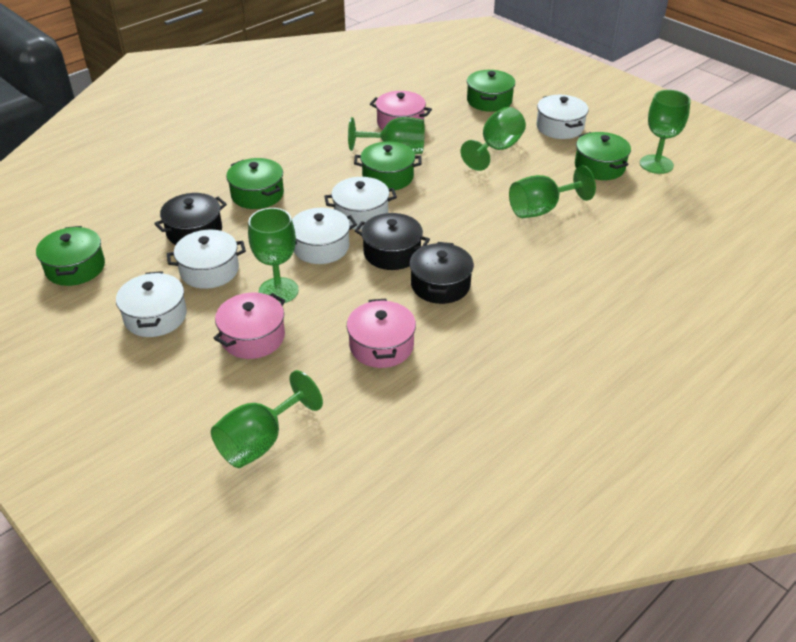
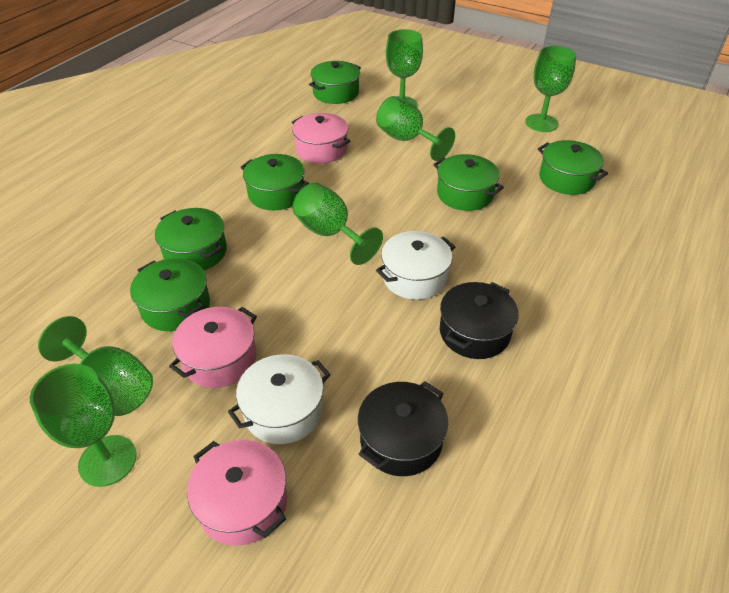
black pot: [154,193,227,245] [355,213,430,270] [410,242,474,304] = 3 -> [358,381,448,476] [440,282,519,359] = 2
green pot: [36,226,105,286] [226,158,284,209] [354,141,421,190] [467,70,515,112] [575,132,631,180] = 5 -> [130,258,210,331] [155,208,227,270] [241,154,309,210] [309,61,361,104] [433,154,504,211] [538,140,608,195] = 6
white pot: [116,271,187,337] [167,230,246,289] [292,208,357,264] [324,177,397,230] [536,95,588,139] = 5 -> [228,354,331,444] [376,231,455,300] = 2

